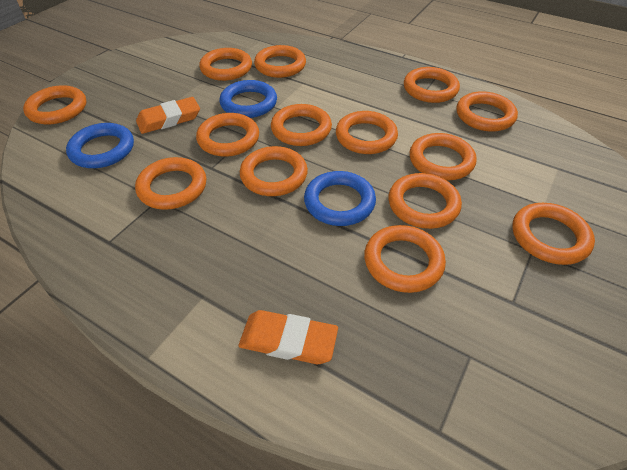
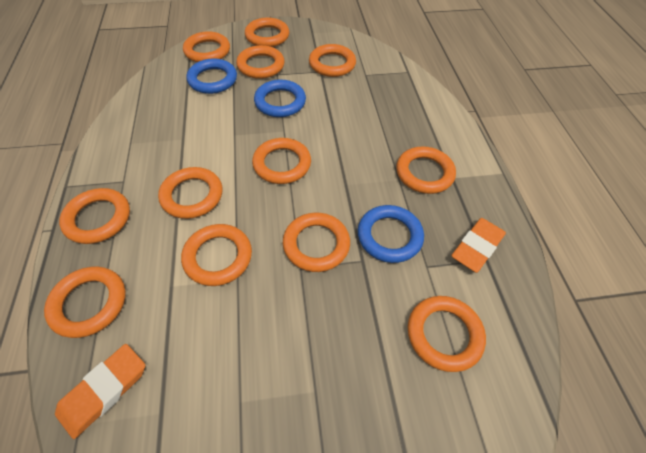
orange ring: [23,85,86,124] [135,157,206,210] [196,113,259,157] [199,48,252,81] [240,146,308,196] [254,45,306,78] [271,104,332,146] [336,111,398,154] [364,225,446,293] [389,173,462,229] [404,67,460,103] [410,133,477,180] [456,91,518,132] [512,203,595,265] = 14 -> [44,267,126,338] [59,188,130,244] [158,167,222,219] [181,224,252,286] [183,31,230,62] [236,45,285,79] [245,17,289,47] [252,138,311,184] [283,213,350,272] [309,44,356,77] [396,146,456,194] [408,296,486,372] = 12

